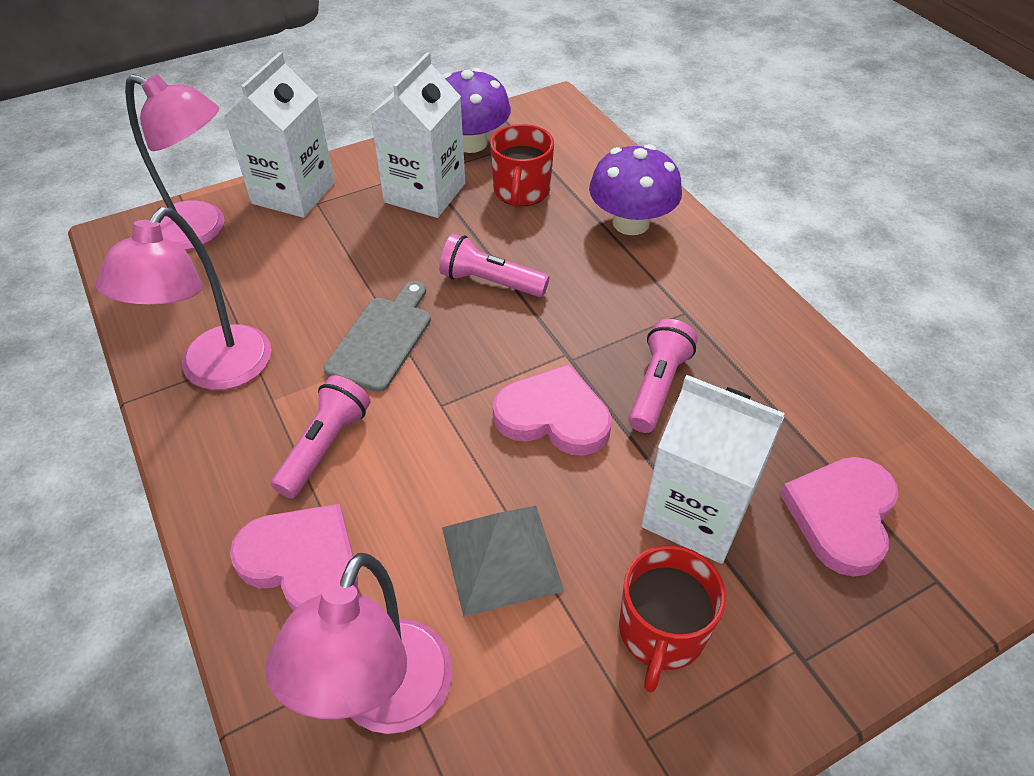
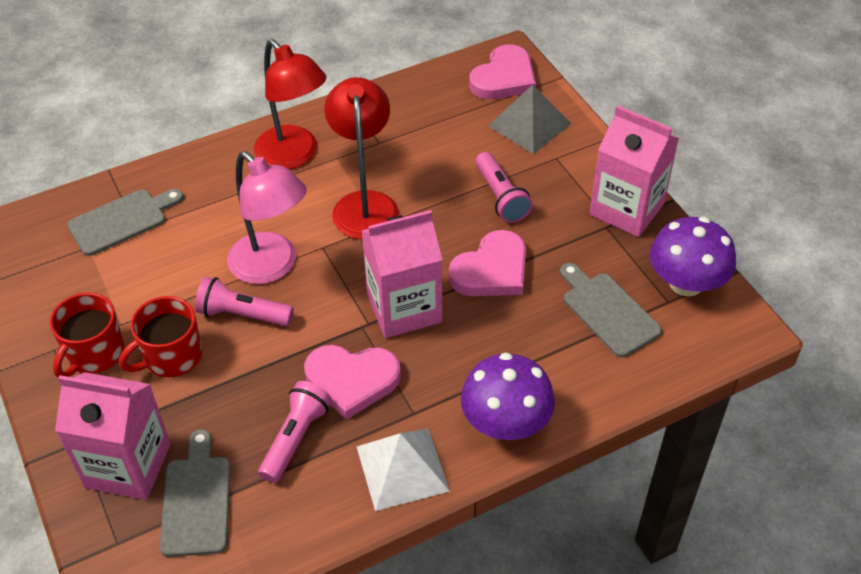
grey cutting board: [324,281,431,392] = 1 -> [67,189,184,256] [160,429,231,557] [560,263,662,357] = 3
pink carton: none = 0 -> [55,372,171,500] [362,210,442,338] [589,106,679,237] = 3
pink lamp: [96,207,271,390] [125,74,224,250] [265,553,453,734] = 3 -> [227,151,307,284] = 1
red lamp: none = 0 -> [254,39,327,169] [324,77,399,239] = 2
white carton: [224,52,335,218] [370,52,465,218] [641,375,785,564] = 3 -> none = 0
white pyramid: none = 0 -> [357,428,450,511] = 1

